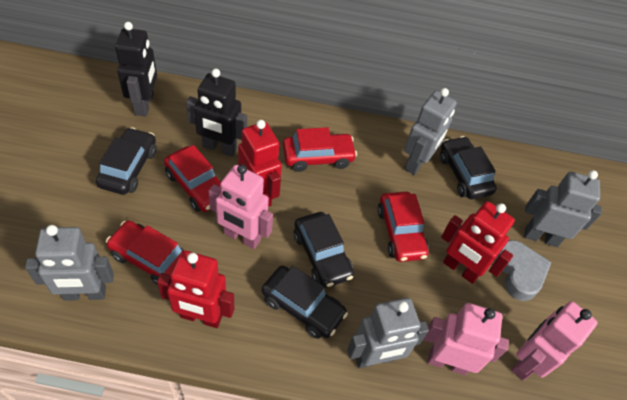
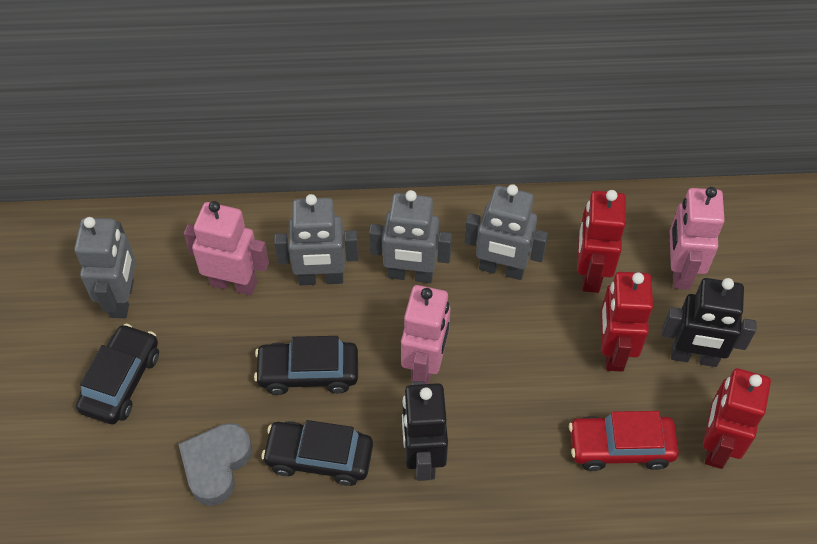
black car: [96,127,157,195] [262,265,348,339] [294,212,354,288] [440,136,497,199] = 4 -> [76,324,159,424] [254,336,358,395] [261,420,373,486] = 3
red car: [106,221,184,286] [164,145,221,212] [283,127,357,172] [377,192,429,262] = 4 -> [569,411,679,471] = 1

